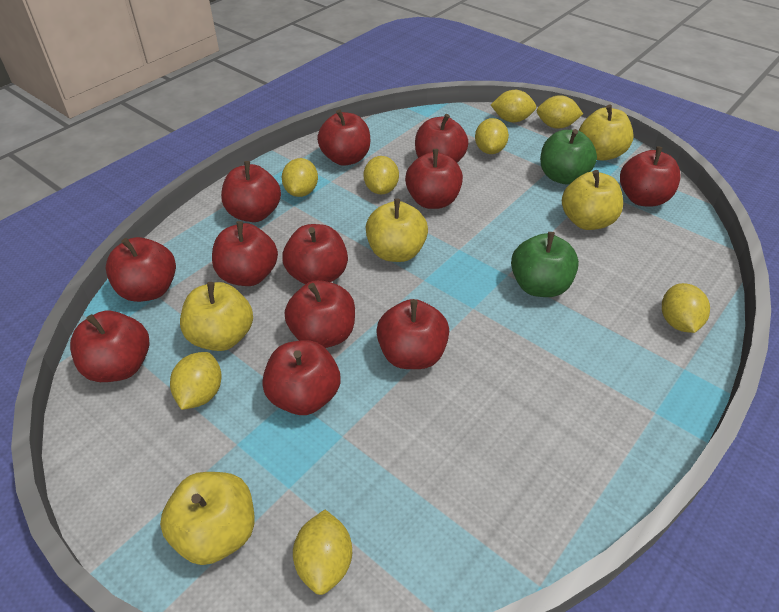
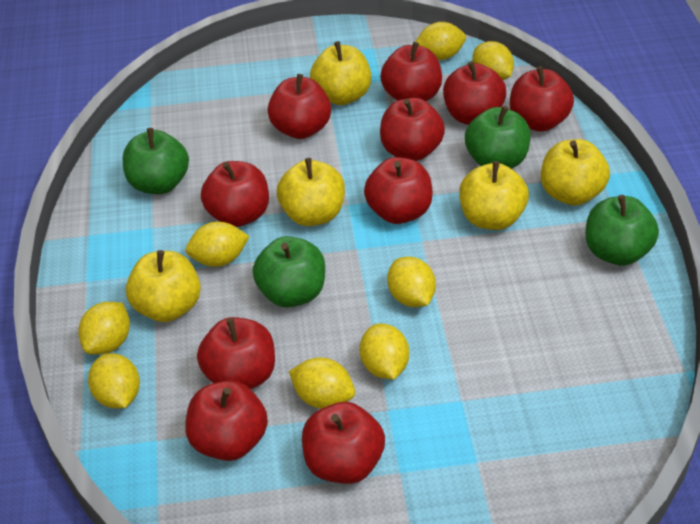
green apple: [511,232,579,297] [540,129,597,184] = 2 -> [123,128,189,194] [252,236,325,307] [465,106,531,169] [585,195,659,266] = 4
red apple: [70,311,149,382] [106,237,176,302] [212,221,278,286] [221,161,281,222] [262,340,340,415] [282,224,348,284] [285,280,355,348] [317,109,370,166] [376,299,449,369] [405,149,463,209] [415,114,468,163] [620,147,681,207] = 12 -> [185,380,268,461] [197,317,275,389] [201,161,269,227] [268,74,331,139] [302,402,385,484] [364,157,433,224] [380,42,442,101] [380,98,445,161] [443,61,506,125] [510,66,574,132] = 10

